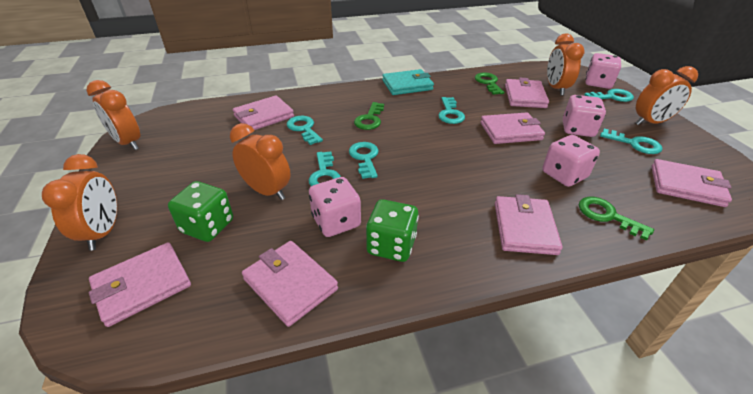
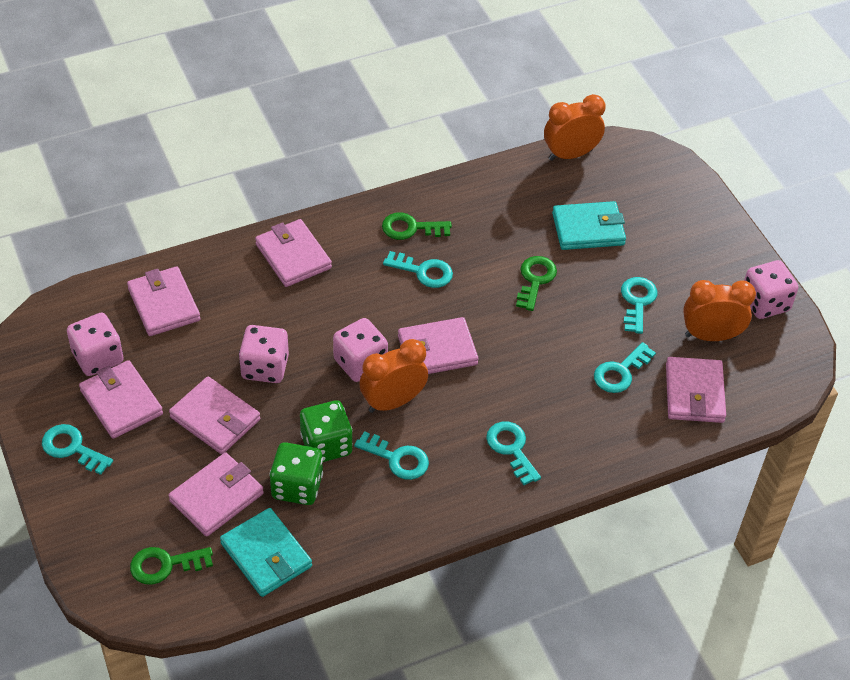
orange clock: [42,154,117,251] [87,80,140,150] [230,123,291,200] [547,34,584,95] [636,66,698,125] = 5 -> [359,339,428,413] [544,94,606,161] [683,280,756,341] = 3
turquoise wallet: [382,69,434,95] = 1 -> [220,508,312,597] [552,201,626,250] = 2

